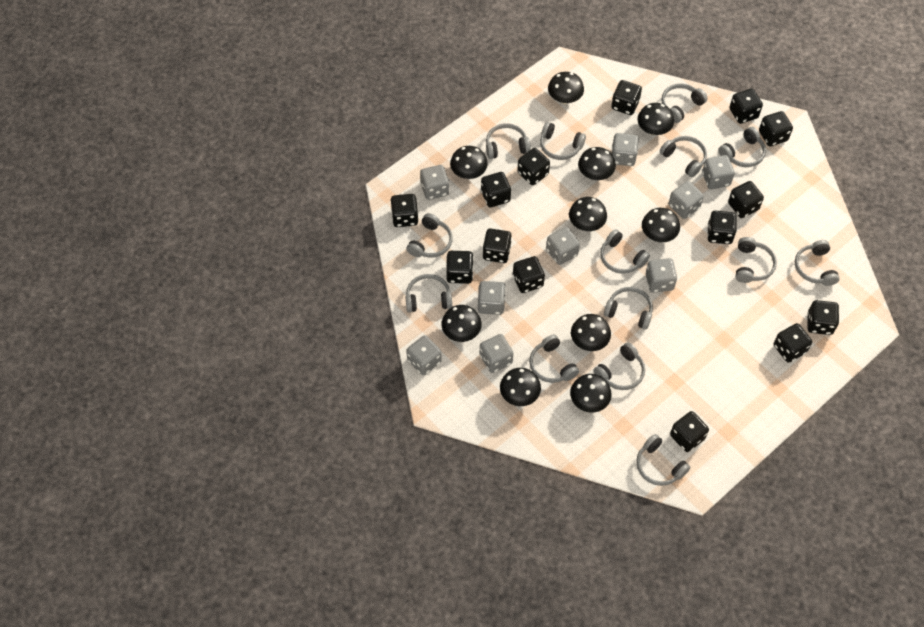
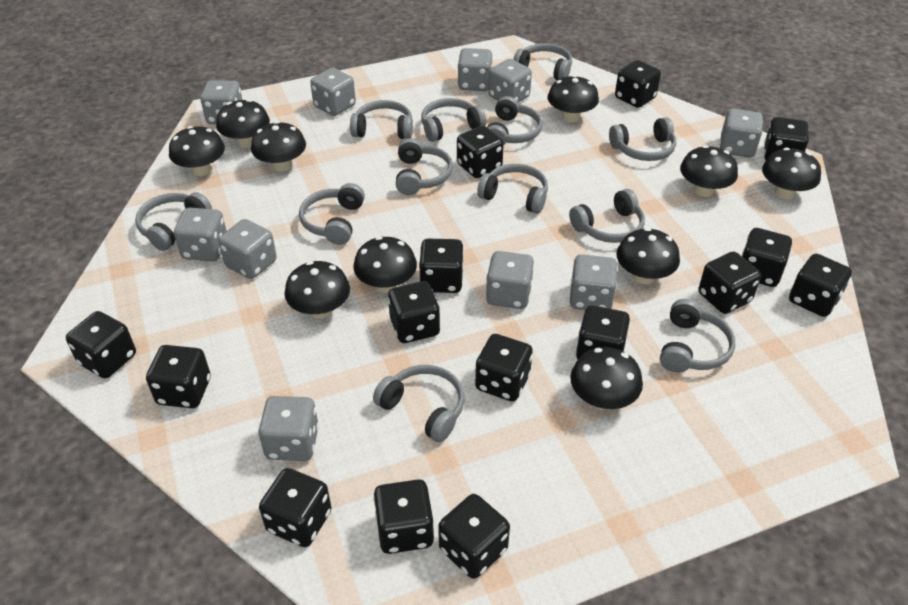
black dice: [391,194,419,227] [446,251,474,284] [481,172,511,207] [483,228,512,263] [513,256,545,293] [517,148,550,185] [611,80,642,115] [670,411,709,452] [707,211,737,244] [728,181,764,218] [730,89,763,124] [759,111,793,146] [774,323,812,363] [807,300,839,335] = 14 -> [66,311,136,378] [146,345,211,408] [259,468,332,547] [373,479,434,554] [388,281,440,343] [419,239,464,293] [438,494,510,579] [457,126,504,178] [475,334,533,401] [576,305,630,360] [615,60,661,108] [698,251,761,314] [742,228,792,287] [764,117,809,161] [789,254,852,317] = 15
grey dice: [407,335,442,375] [420,165,449,200] [477,281,506,315] [480,334,513,373] [546,227,580,265] [612,133,639,166] [646,258,677,293] [669,181,704,219] [702,155,735,189] = 9 -> [174,208,227,261] [200,80,242,124] [218,219,277,279] [258,396,319,461] [310,68,356,116] [458,48,492,91] [486,251,534,309] [488,59,532,102] [570,254,618,310] [720,109,763,158] = 10
grey headphones: [406,274,452,312] [407,213,453,257] [486,123,531,159] [529,334,579,383] [540,122,586,160] [593,342,645,390] [600,229,650,274] [604,287,653,330] [636,434,690,486] [660,136,707,177] [661,83,708,123] [718,127,766,167] [736,237,777,283] [795,240,840,286] = 14 -> [135,192,212,251] [299,183,365,245] [350,100,413,139] [373,365,464,442] [396,138,453,195] [421,98,486,142] [477,164,548,214] [487,96,543,144] [513,43,572,80] [569,189,645,243] [609,117,676,161] [660,299,735,372] = 12

